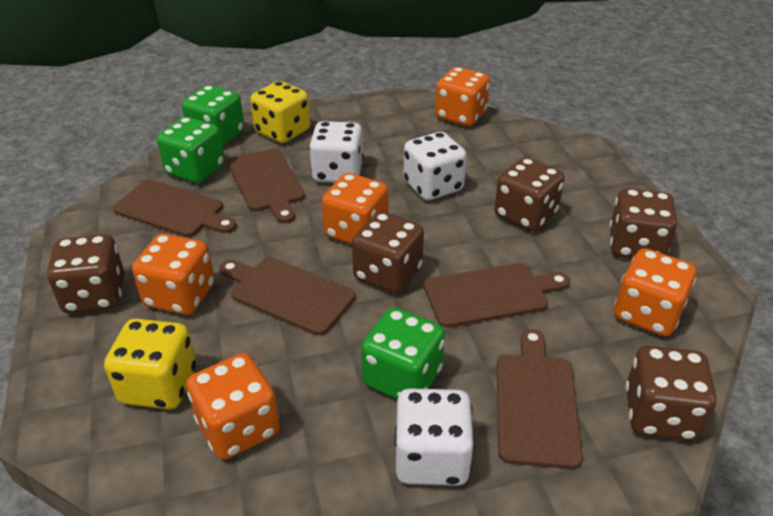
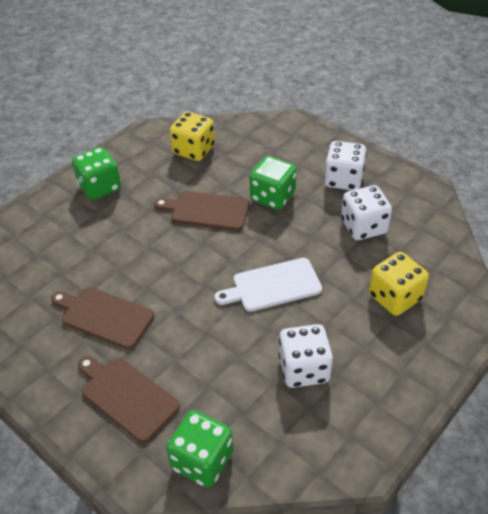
brown cutting board: [113,179,236,237] [219,257,356,335] [228,149,305,223] [424,263,570,328] [497,329,583,469] = 5 -> [51,287,155,349] [78,356,180,443] [154,191,250,231] = 3
brown dice: [47,234,124,313] [352,212,424,293] [494,157,564,231] [610,188,677,258] [625,345,717,441] = 5 -> none = 0
orange dice: [132,234,215,315] [186,353,280,460] [322,173,389,244] [435,67,490,126] [614,248,696,336] = 5 -> none = 0
white cutting board: none = 0 -> [215,258,322,312] = 1

